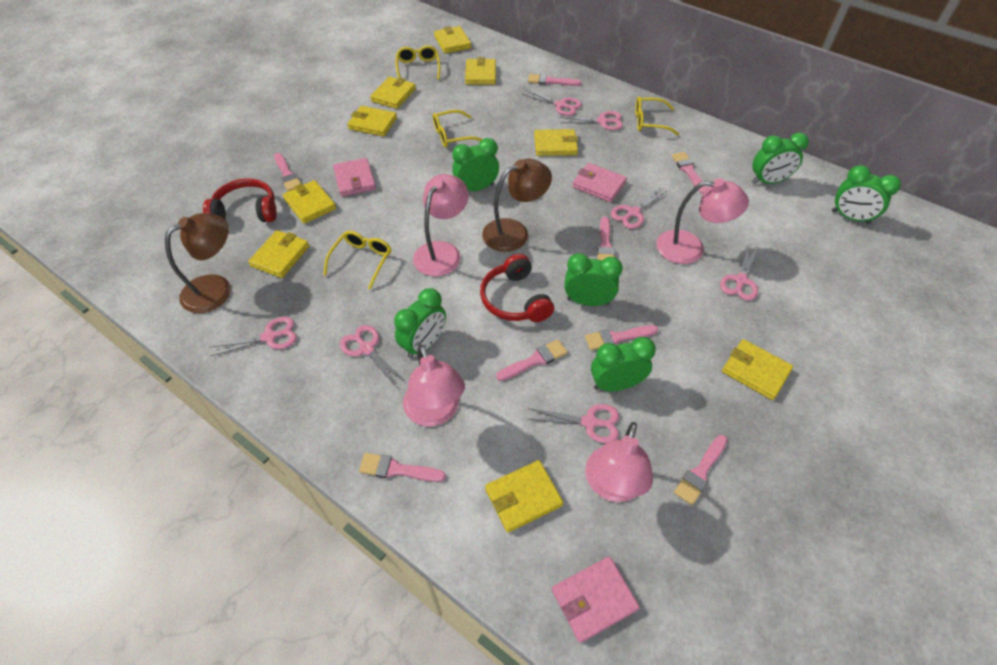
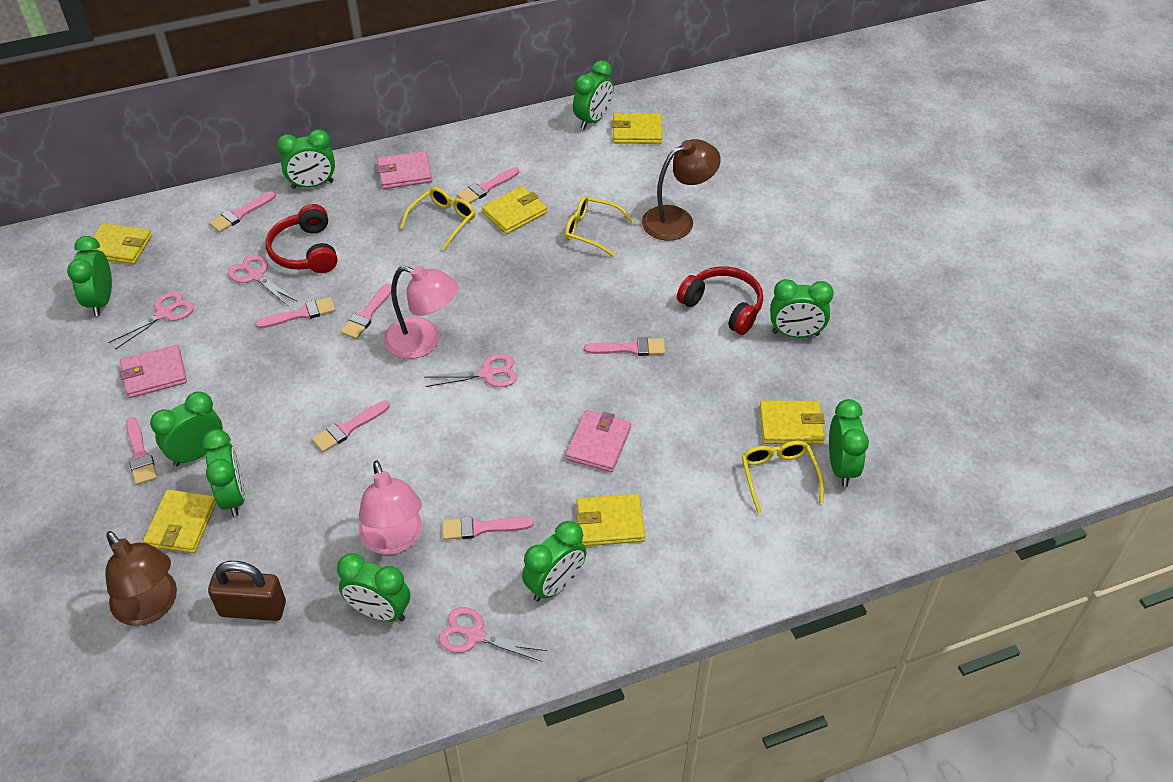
brown padlock: none = 0 -> [208,561,286,621] = 1
green clock: [394,288,446,358] [452,138,499,191] [564,253,623,306] [591,337,656,391] [752,132,809,184] [832,165,901,224] = 6 -> [67,236,112,316] [150,391,223,466] [202,429,245,517] [277,129,335,189] [337,553,410,622] [522,521,586,602] [573,60,614,129] [770,279,834,338] [829,399,869,487] = 9
pink lamp: [403,345,465,426] [413,174,469,276] [585,422,653,502] [656,178,749,264] = 4 -> [359,460,422,555] [384,265,458,359] = 2
pink scissors: [211,317,297,356] [340,325,405,388] [522,90,582,116] [527,404,619,443] [559,111,623,130] [611,187,668,229] [720,243,758,301] = 7 -> [108,291,194,349] [228,255,297,306] [424,354,518,387] [439,607,548,662] = 4
yellow glasses: [323,231,391,290] [396,45,440,80] [433,110,483,147] [635,96,679,135] = 4 -> [400,187,475,250] [565,196,633,257] [742,440,824,513] = 3
yellow wallet: [248,230,309,278] [283,180,336,224] [347,106,397,136] [370,77,416,109] [434,26,471,54] [465,57,496,85] [485,460,563,533] [534,129,578,156] [722,339,793,400] = 9 -> [93,223,152,264] [143,490,216,553] [482,186,547,234] [576,494,645,546] [612,113,662,144] [759,400,825,444] = 6

